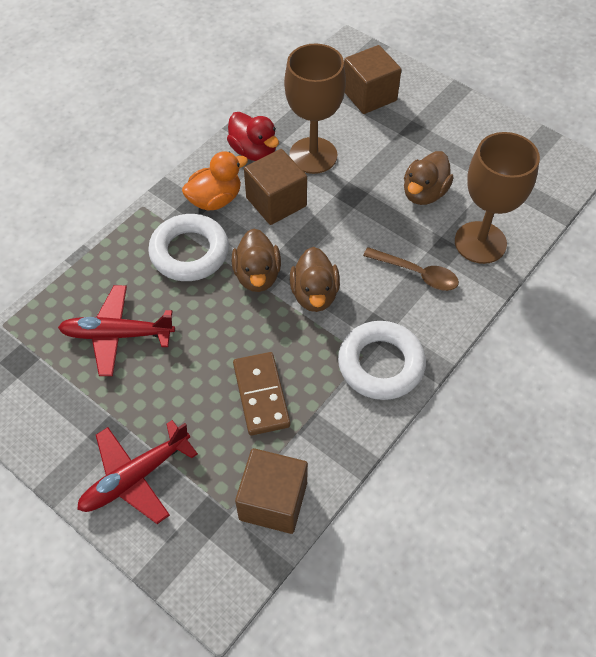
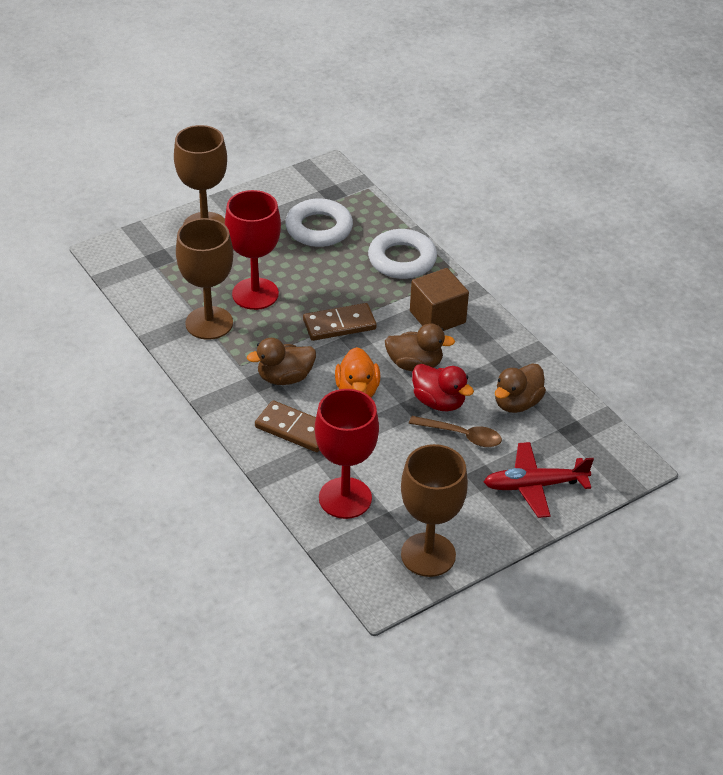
brown cube: [235,448,308,534] [244,149,307,225] [344,45,401,114] = 3 -> [410,268,469,331] = 1
brown domino: [233,352,290,436] = 1 -> [255,400,320,452] [303,303,377,341] = 2
brown goblet: [284,44,346,174] [455,132,540,264] = 2 -> [174,125,227,225] [176,218,233,340] [401,444,468,577] = 3
red goblet: none = 0 -> [225,190,281,310] [315,389,379,519] = 2
red plane: [58,285,175,376] [77,420,198,524] = 2 -> [484,442,594,518] = 1

